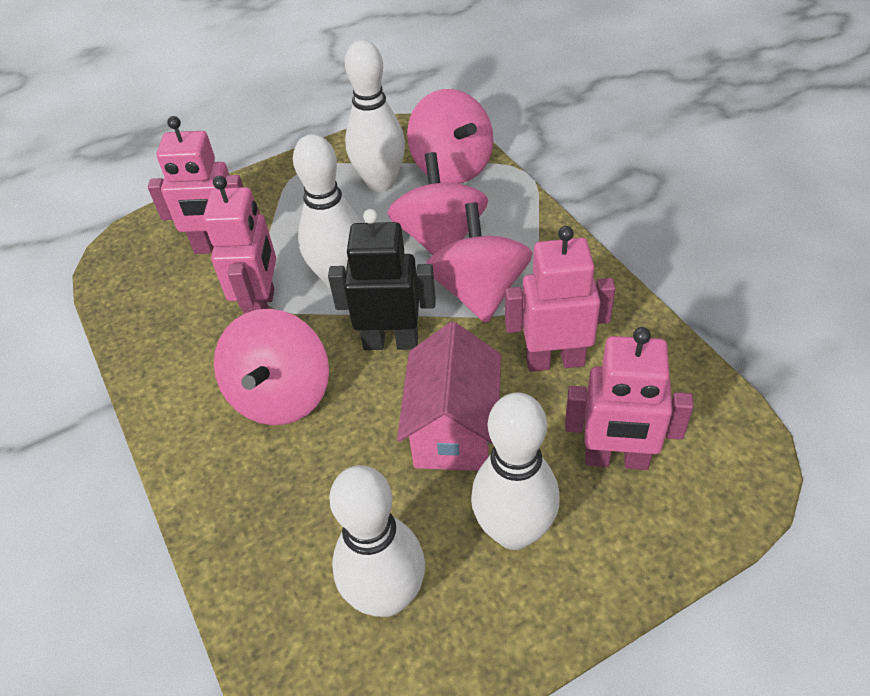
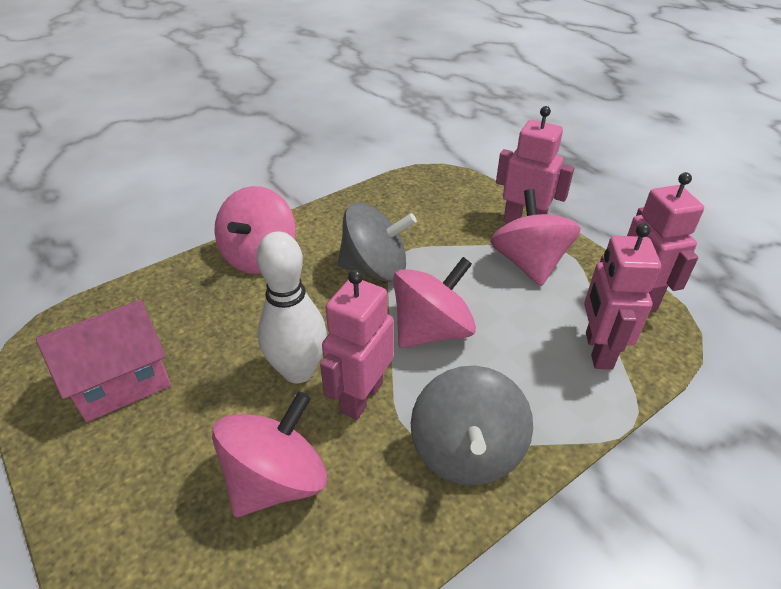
black robot: [328,209,436,350] = 1 -> none = 0
grey spinning top: none = 0 -> [338,202,417,282] [411,366,533,485] = 2
white bowling pin: [293,134,361,289] [329,465,425,617] [345,40,405,192] [471,392,560,550] = 4 -> [256,231,327,383] = 1

